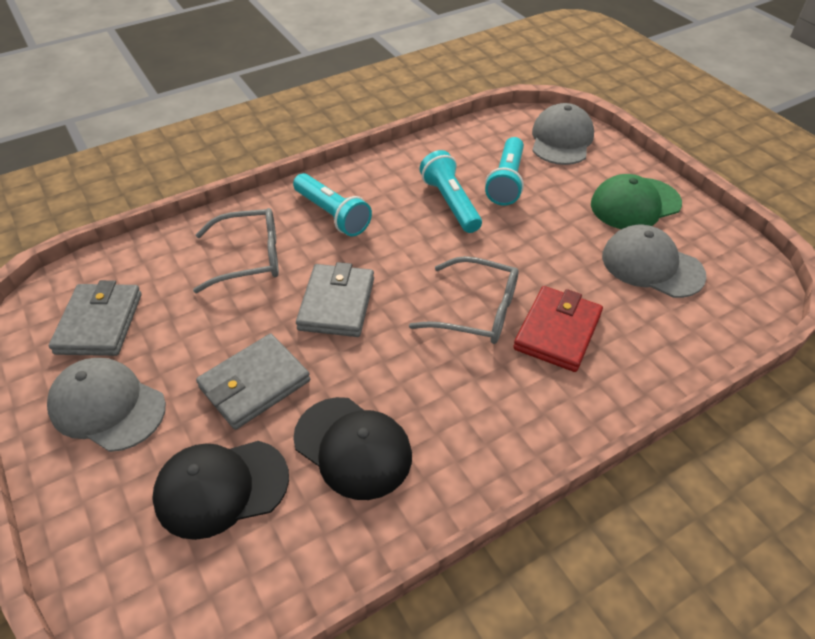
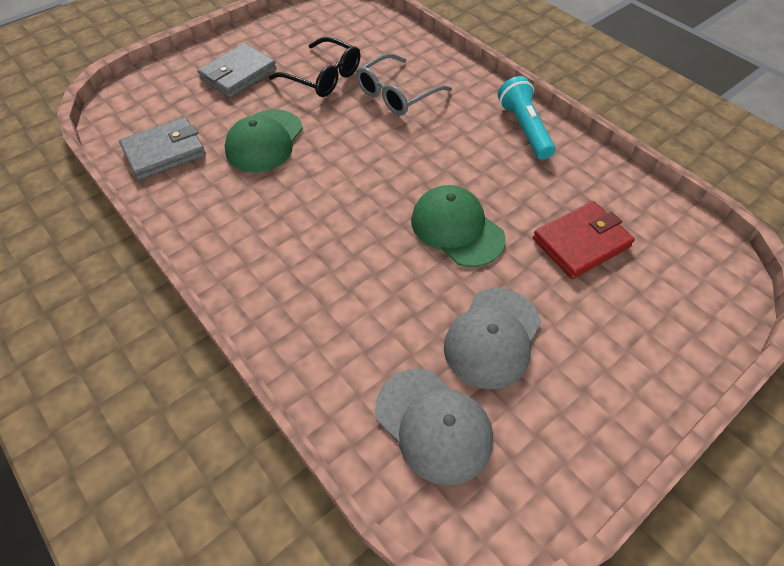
black cap: [152,441,289,540] [293,397,412,500] = 2 -> none = 0
black glasses: none = 0 -> [269,37,361,97] = 1
green cap: [591,174,682,229] = 1 -> [225,109,303,172] [411,185,506,267] = 2
grey cap: [47,358,166,452] [532,103,594,165] [602,224,707,298] = 3 -> [375,368,493,485] [444,288,541,389] = 2
grey glasses: [193,208,279,293] [409,256,518,344] = 2 -> [356,53,452,116] = 1
grey wallet: [49,280,142,356] [196,334,310,430] [296,262,374,337] = 3 -> [119,117,206,180] [197,43,276,97] = 2
turquoise flashlight: [293,173,372,236] [419,150,482,233] [485,137,524,206] = 3 -> [498,76,555,160] = 1

